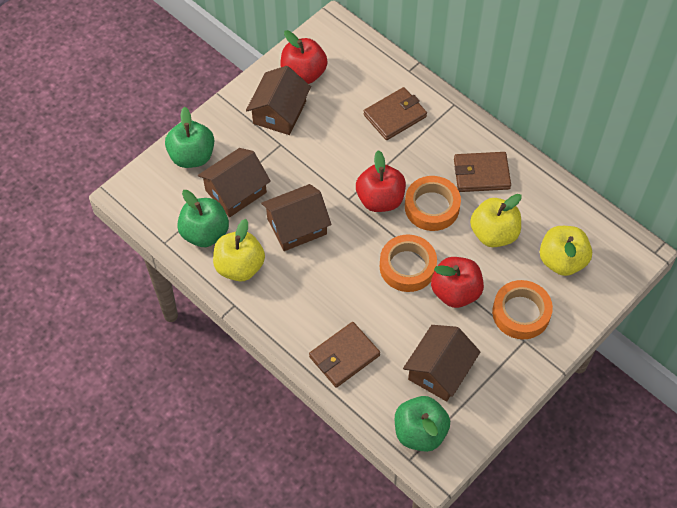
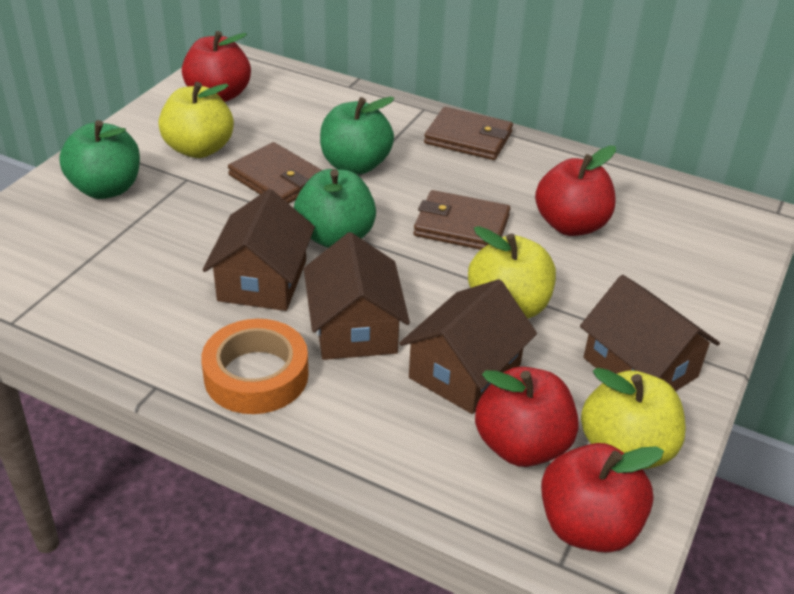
orange tape: [380,234,437,292] [405,176,461,231] [492,280,553,339] = 3 -> [201,319,309,414] = 1
red apple: [280,30,327,84] [356,150,406,212] [431,257,484,308] = 3 -> [182,31,251,102] [475,367,579,467] [535,146,616,236] [541,443,664,553] = 4

